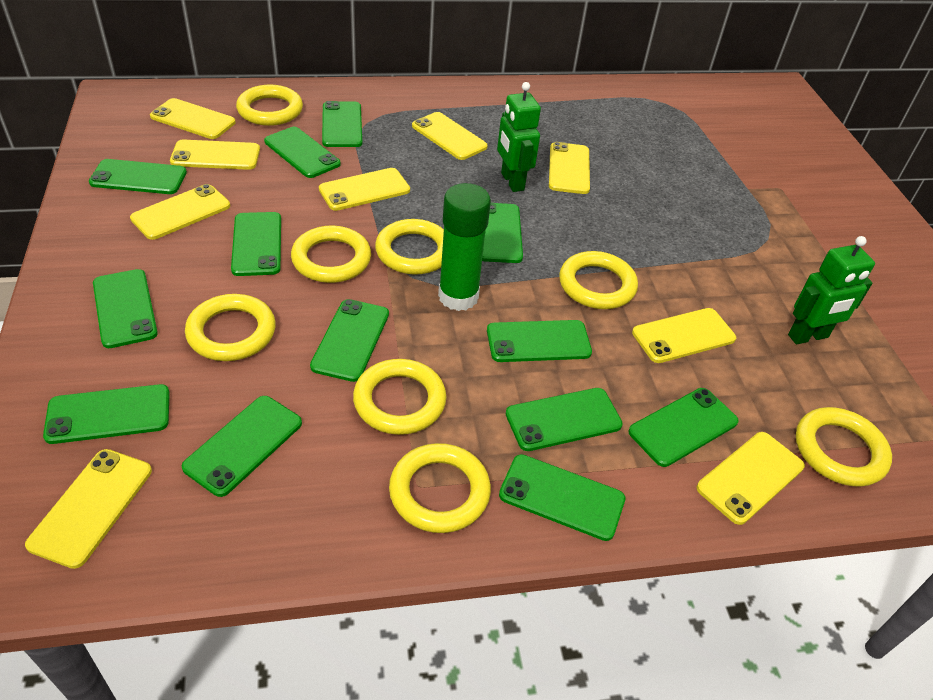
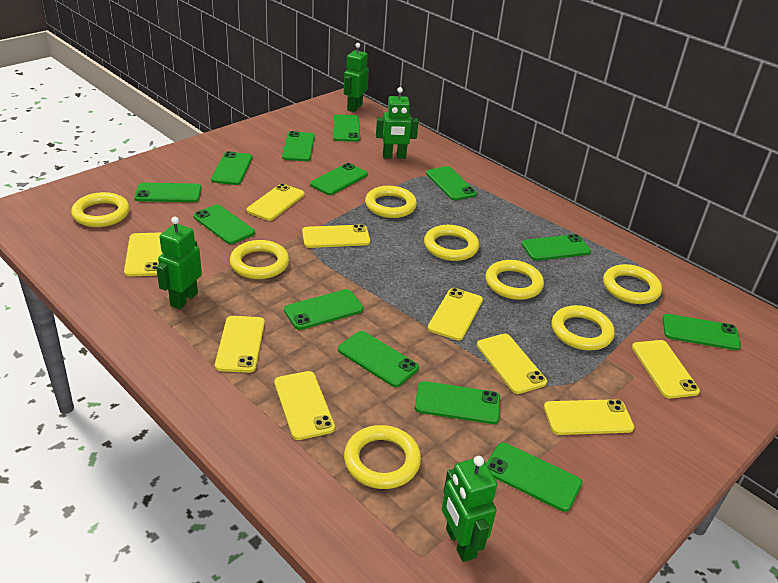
green glue stick: [438,183,491,311] = 1 -> none = 0
green robot: [497,82,541,192] [788,236,875,344] = 2 -> [156,217,202,309] [344,43,369,112] [376,87,419,159] [442,456,497,562] = 4

